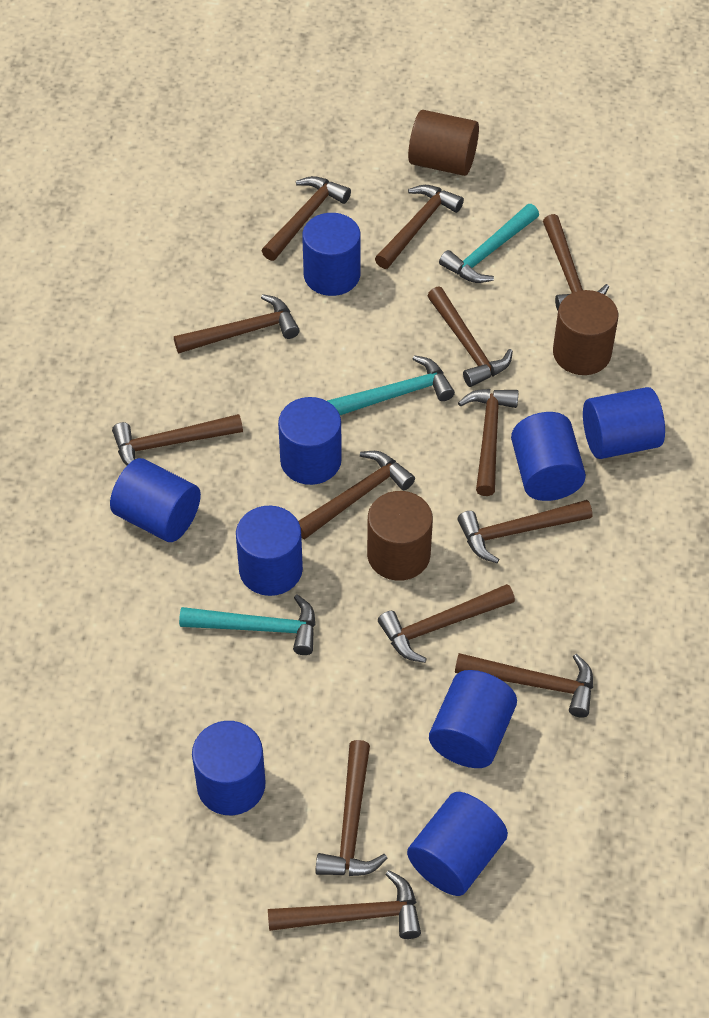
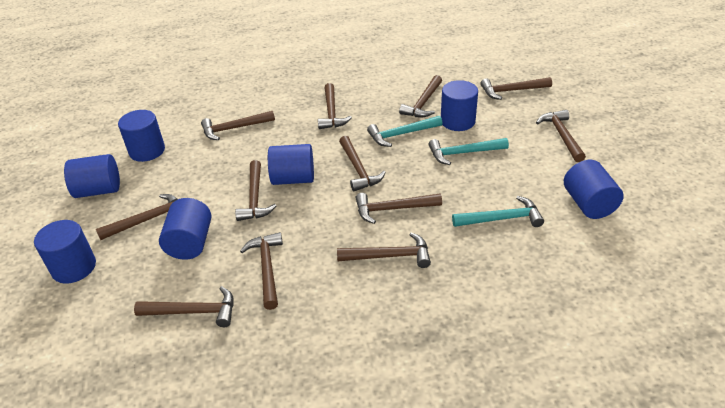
blue cylinder: [110,458,201,542] [192,721,266,815] [236,506,303,596] [278,397,342,485] [302,213,361,296] [407,792,508,896] [429,670,517,768] [511,412,586,501] [583,387,665,459] = 9 -> [34,220,96,283] [64,154,120,198] [118,110,165,162] [159,198,211,260] [268,144,314,185] [441,80,478,131] [564,160,624,219] = 7
brown cylinder: [367,491,433,581] [408,110,479,176] [553,290,618,375] = 3 -> none = 0
brown hammer: [112,414,243,466] [174,294,300,353] [262,176,351,261] [268,870,421,939] [298,451,415,539] [316,740,387,876] [375,185,464,269] [378,584,515,663] [427,287,513,387] [455,653,593,718] [457,500,592,563] [458,389,519,496] [543,214,609,311] = 13 -> [96,194,178,240] [134,286,234,327] [201,111,275,140] [235,160,276,221] [240,232,283,310] [318,83,352,129] [337,232,431,268] [339,136,386,191] [356,193,442,224] [399,75,442,117] [480,77,552,100] [536,110,586,162] = 12

